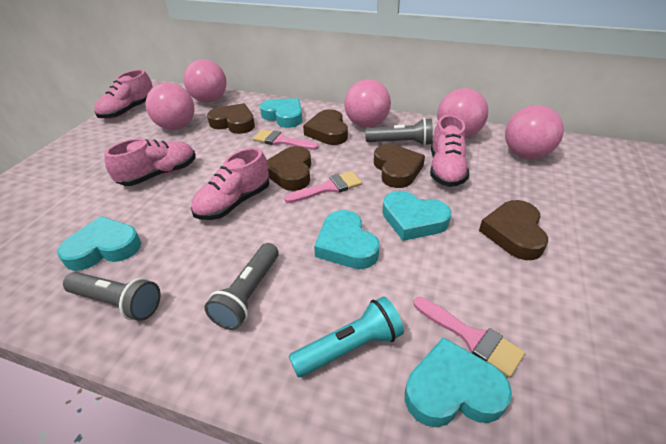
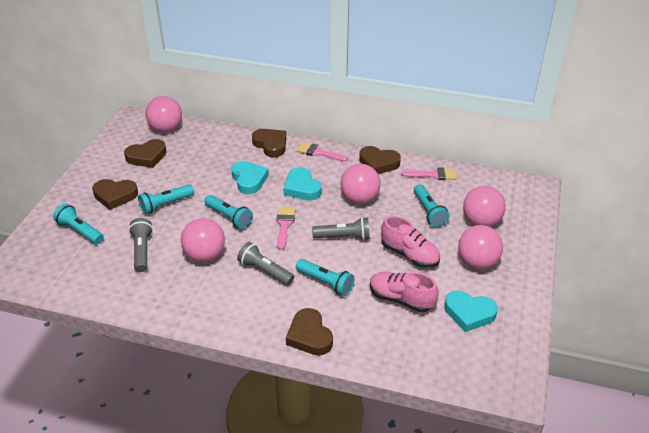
pink shoe: [94,69,153,119] [104,138,195,186] [191,148,269,220] [430,115,469,187] = 4 -> [370,272,439,313] [381,216,440,268] = 2
turquoise flashlight: [289,296,404,377] = 1 -> [53,203,104,244] [138,184,194,215] [204,195,253,229] [296,259,355,296] [414,184,450,227] = 5
turquoise heart: [57,216,141,271] [260,98,302,128] [314,210,380,269] [382,191,451,241] [405,337,512,427] = 5 -> [231,161,269,194] [283,167,322,200] [444,291,498,332] = 3

